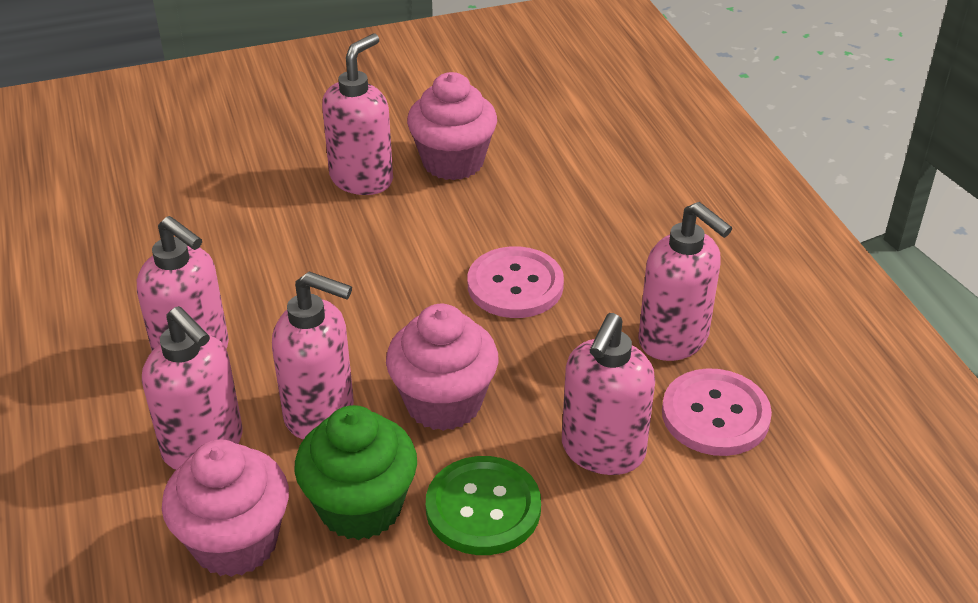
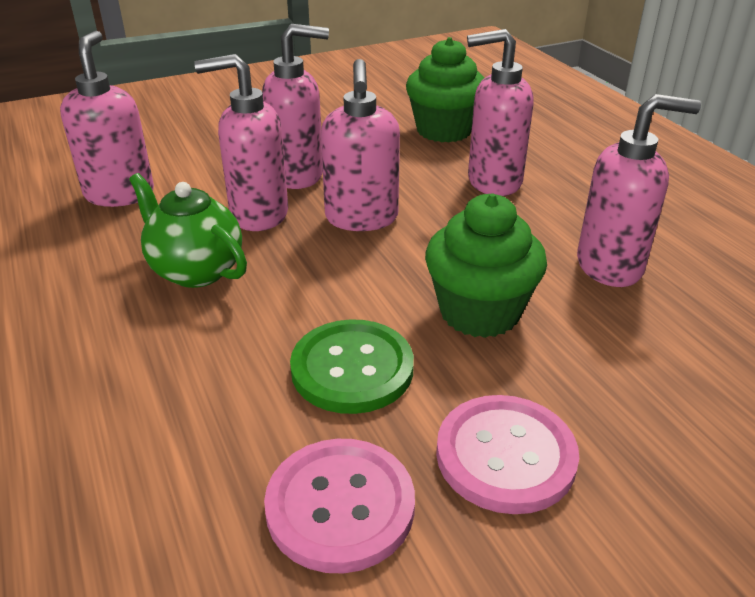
green cupcake: [294,405,417,540] = 1 -> [406,37,484,143] [425,193,547,338] = 2
green teapot: none = 0 -> [129,173,247,288] = 1
pink cupcake: [162,440,289,577] [386,304,498,431] [407,72,497,180] = 3 -> none = 0

